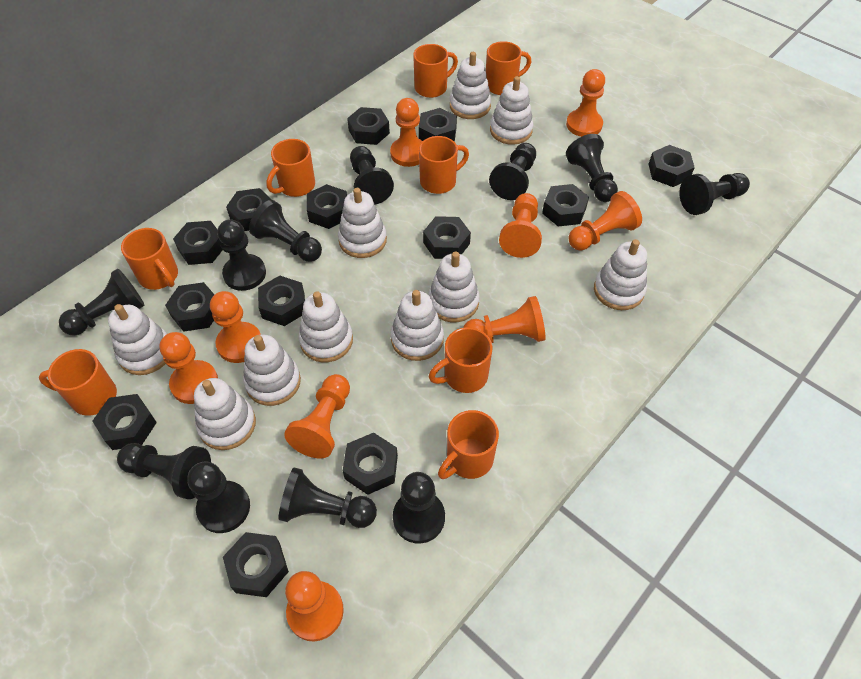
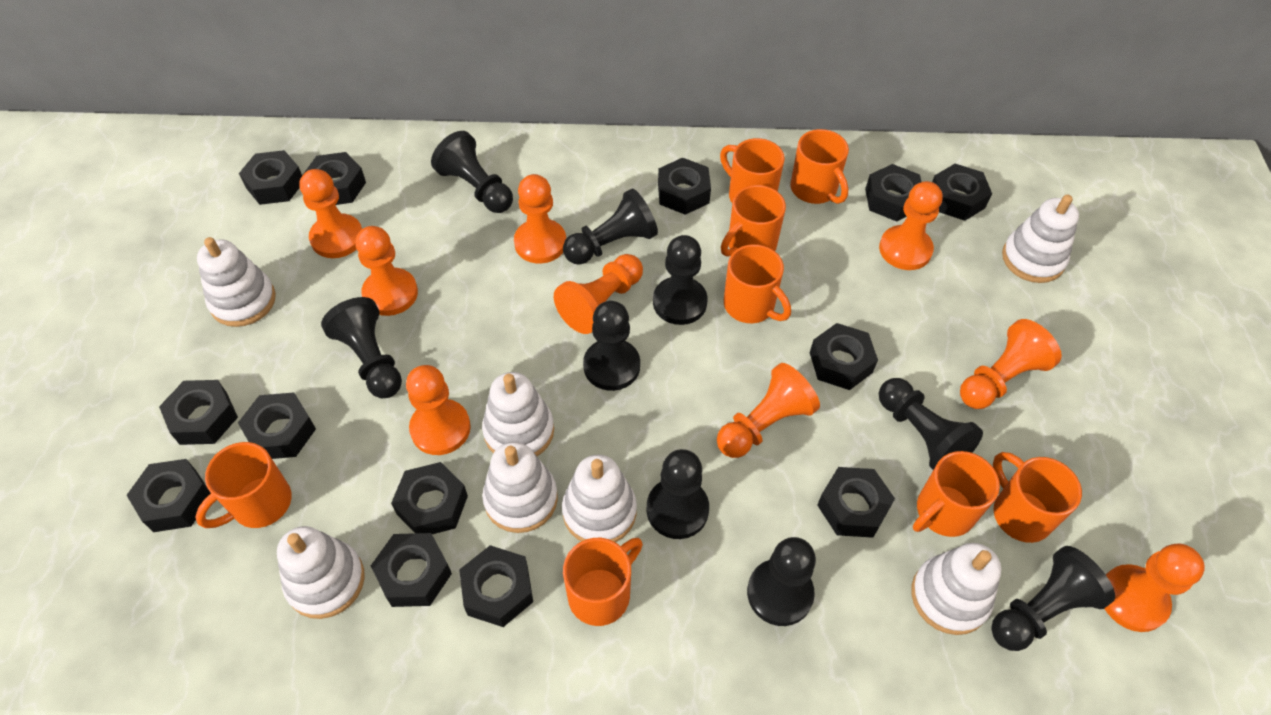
black pawn: [59,269,145,335] [117,443,211,499] [187,461,250,533] [217,219,266,291] [249,200,322,262] [278,467,377,528] [350,146,394,205] [393,472,445,544] [489,143,536,200] [566,134,618,202] [679,173,750,215] = 11 -> [321,297,402,398] [431,131,513,213] [563,188,658,265] [583,301,640,391] [646,449,709,539] [653,235,708,325] [747,537,816,626] [879,378,983,470] [991,546,1115,651] = 9
white stacking toy: [108,304,167,375] [194,378,256,450] [243,335,301,406] [299,291,353,362] [338,188,387,258] [391,290,444,361] [428,251,480,322] [450,52,491,119] [490,76,533,145] [594,239,647,310] = 10 -> [197,237,276,327] [277,526,365,619] [482,372,554,456] [482,442,558,533] [562,455,637,542] [911,543,1001,635] [1002,195,1079,283] = 7

